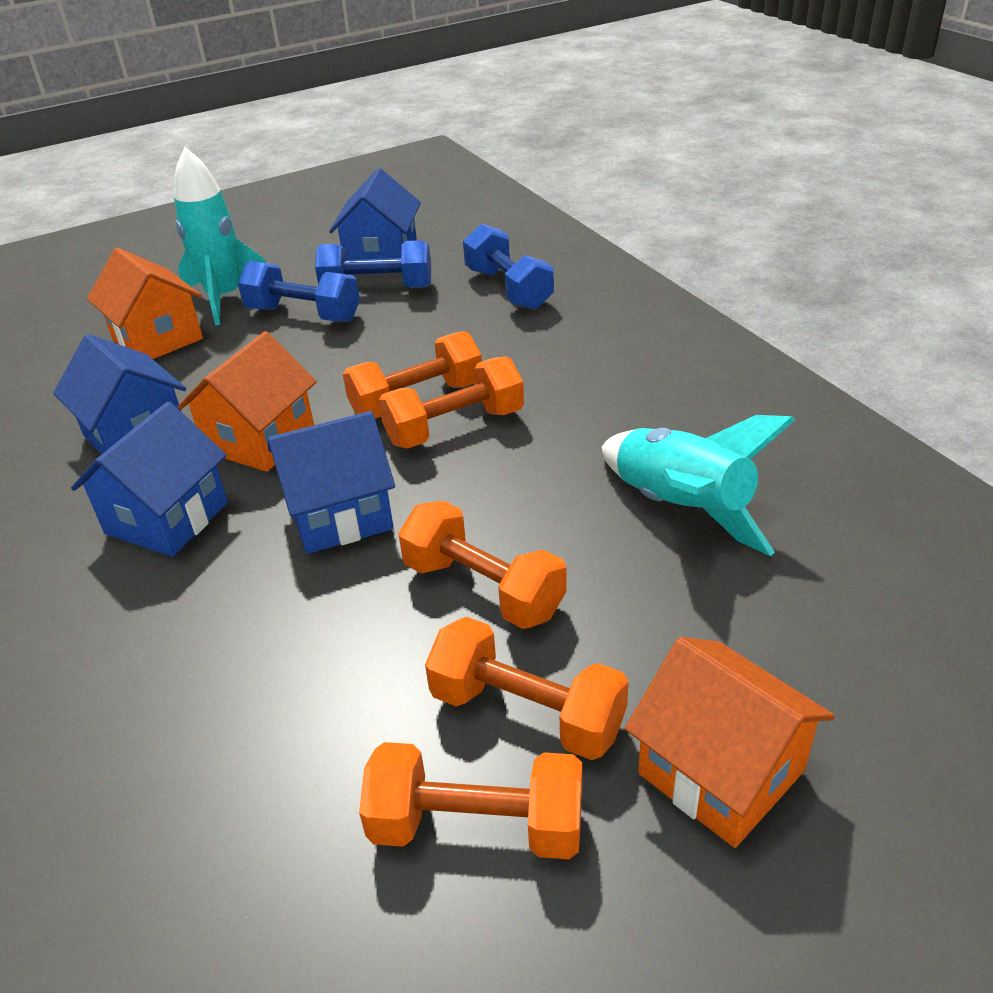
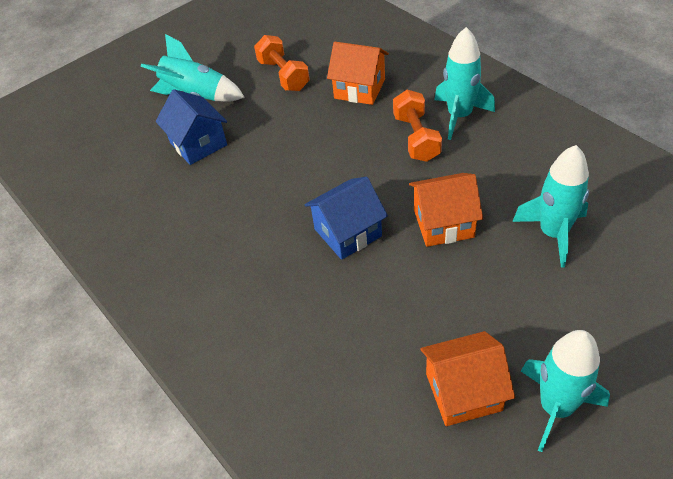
blue dumbbell: [238,261,360,322] [315,240,431,288] [463,224,554,310] = 3 -> none = 0
blue house: [53,334,186,455] [71,402,228,557] [268,411,395,554] [329,168,421,260] = 4 -> [156,89,227,165] [304,177,388,260] = 2
orange dumbbell: [343,331,482,419] [359,742,582,859] [379,357,524,449] [398,500,567,629] [425,617,629,760] = 5 -> [254,35,310,91] [393,90,442,162] = 2
turquoise rocket: [174,147,266,325] [602,415,795,556] = 2 -> [141,34,245,102] [434,27,495,140] [512,145,589,268] [521,330,610,452] = 4

